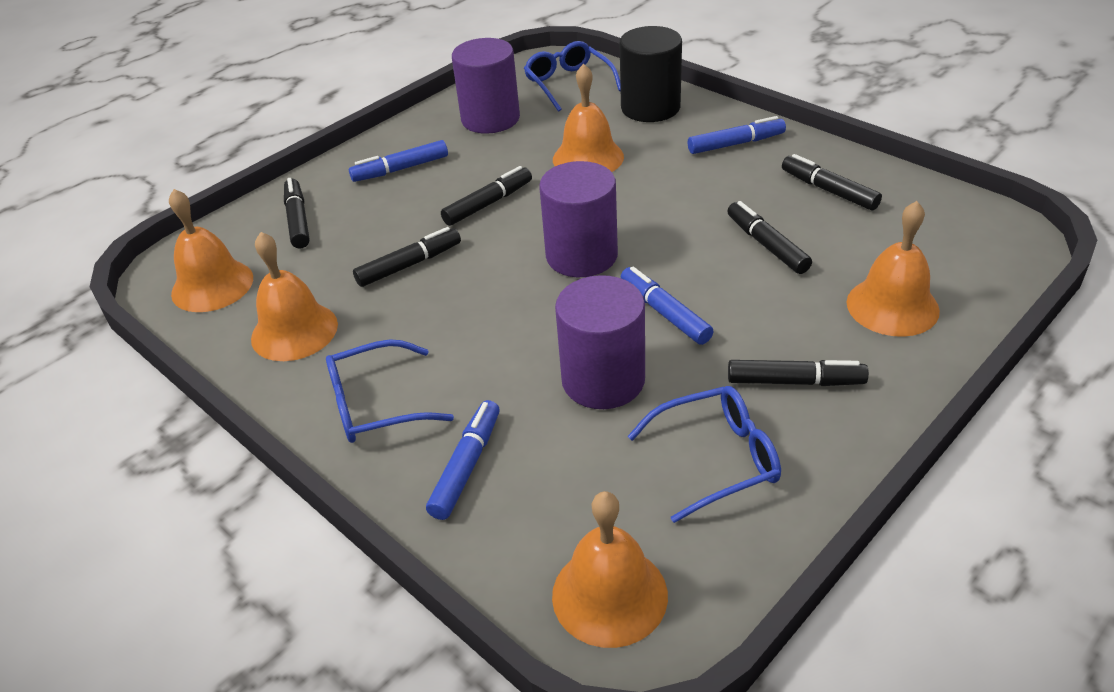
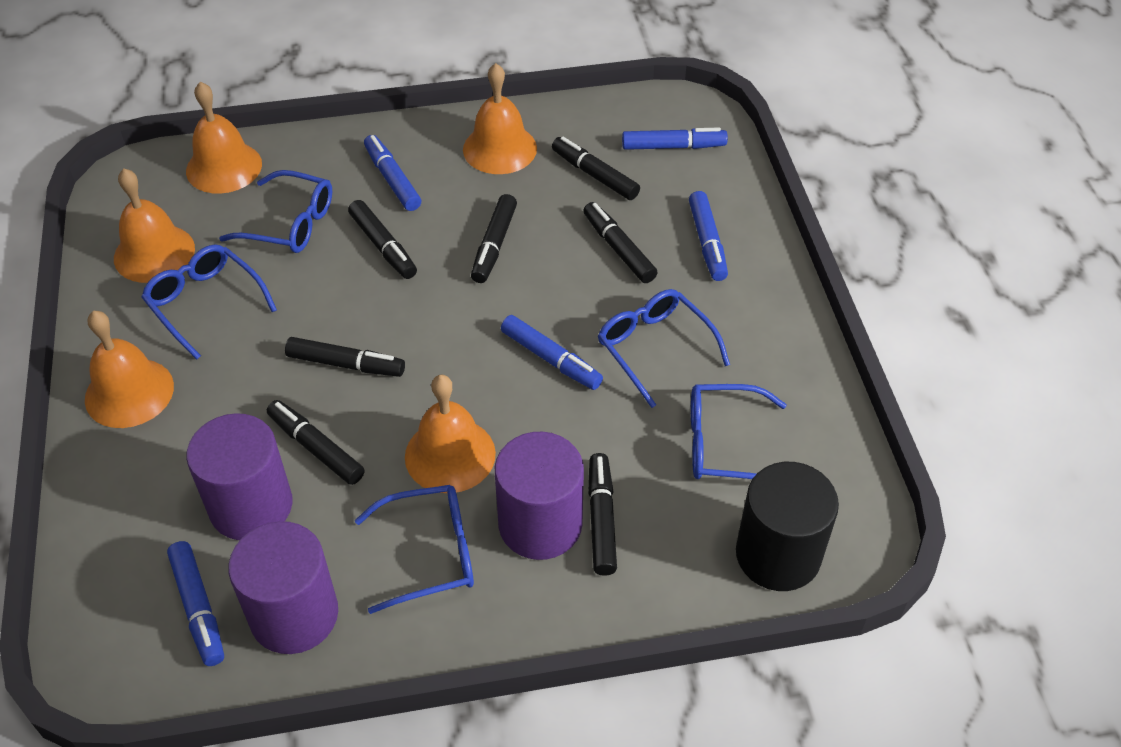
black marker: [284,178,310,248] [353,227,461,287] [441,166,532,226] [727,201,812,274] [728,360,869,386] [782,154,882,210] = 6 -> [267,400,365,485] [285,337,405,377] [348,200,417,279] [471,194,517,283] [552,137,640,200] [583,202,658,283] [588,453,617,576] = 7
blue glasses: [326,339,454,443] [524,41,621,112] [628,386,781,523] = 3 -> [141,244,277,360] [219,170,332,253] [355,485,474,614] [598,289,730,408] [691,384,786,479] = 5
blue marker: [349,140,448,182] [426,400,500,520] [621,267,714,345] [688,116,786,154] = 4 -> [167,541,224,666] [364,135,421,211] [501,315,603,390] [622,128,728,150] [689,191,728,281] = 5

